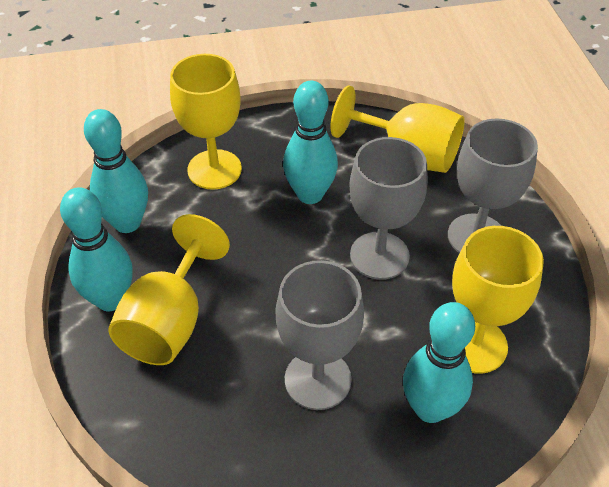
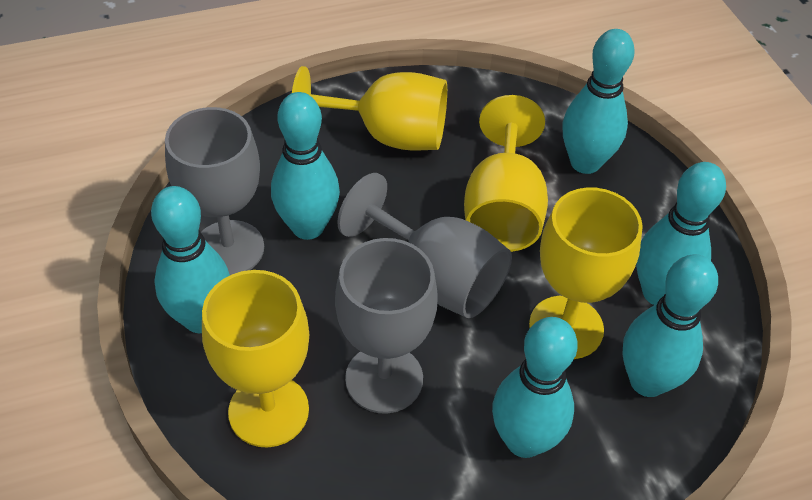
turquoise bowling pin: [60,187,133,311] [84,109,148,233] [283,81,338,204] [403,302,475,423] = 4 -> [151,186,230,333] [271,92,340,240] [492,317,578,458] [562,29,635,174] [622,254,718,397] [636,162,726,305] = 6

